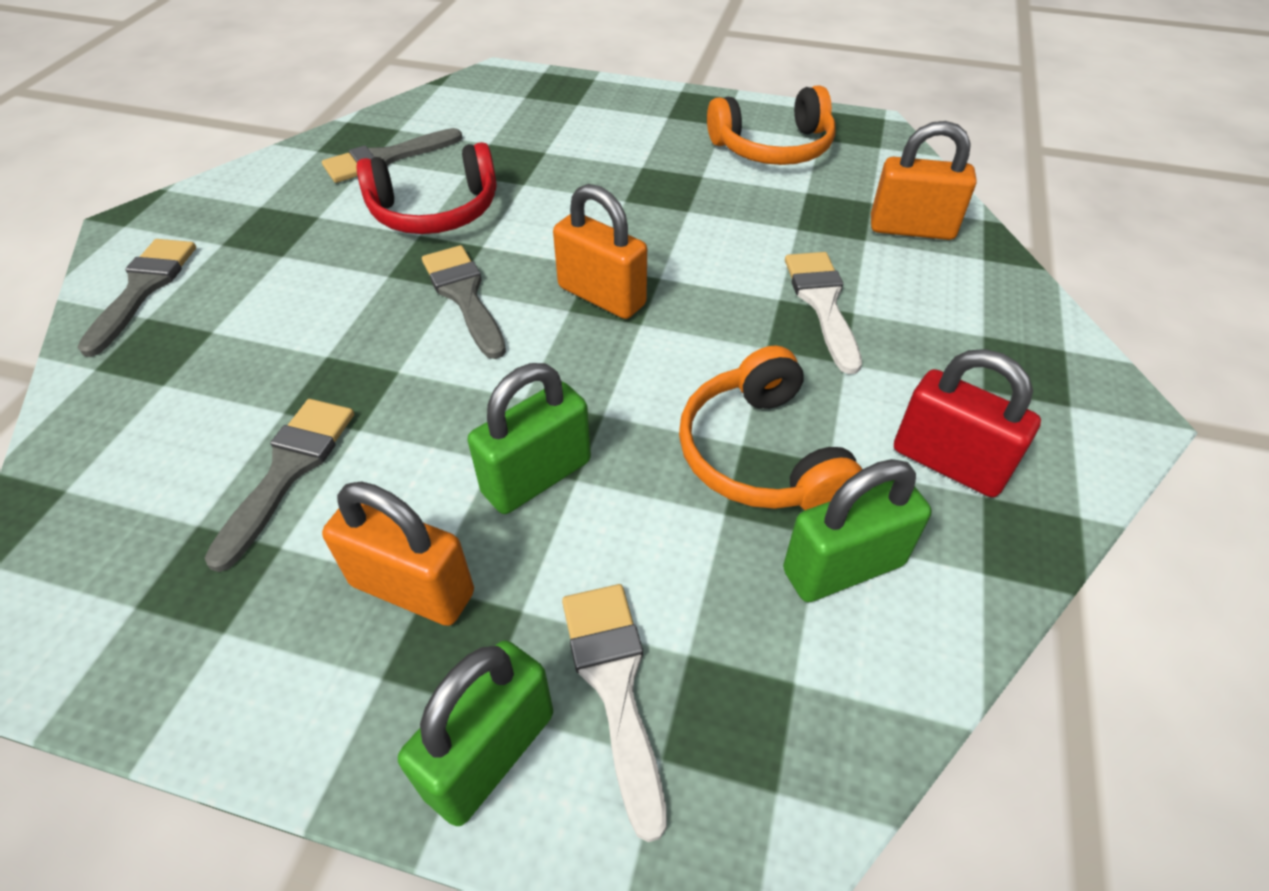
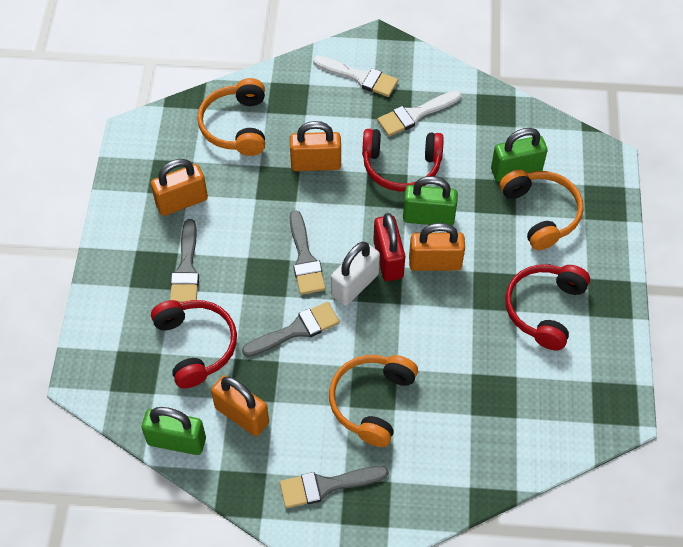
orange headphones: [679,346,862,510] [707,85,836,165] = 2 -> [197,78,265,156] [329,355,418,447] [500,170,584,250] = 3
orange padlock: [322,481,474,626] [553,184,647,319] [871,121,977,240] = 3 -> [151,159,208,216] [211,375,269,436] [290,121,341,171] [409,223,465,271] = 4
red headphones: [356,142,497,234] = 1 -> [151,300,237,388] [362,129,444,192] [505,264,590,350] = 3
white padlock: none = 0 -> [331,242,380,306] = 1

